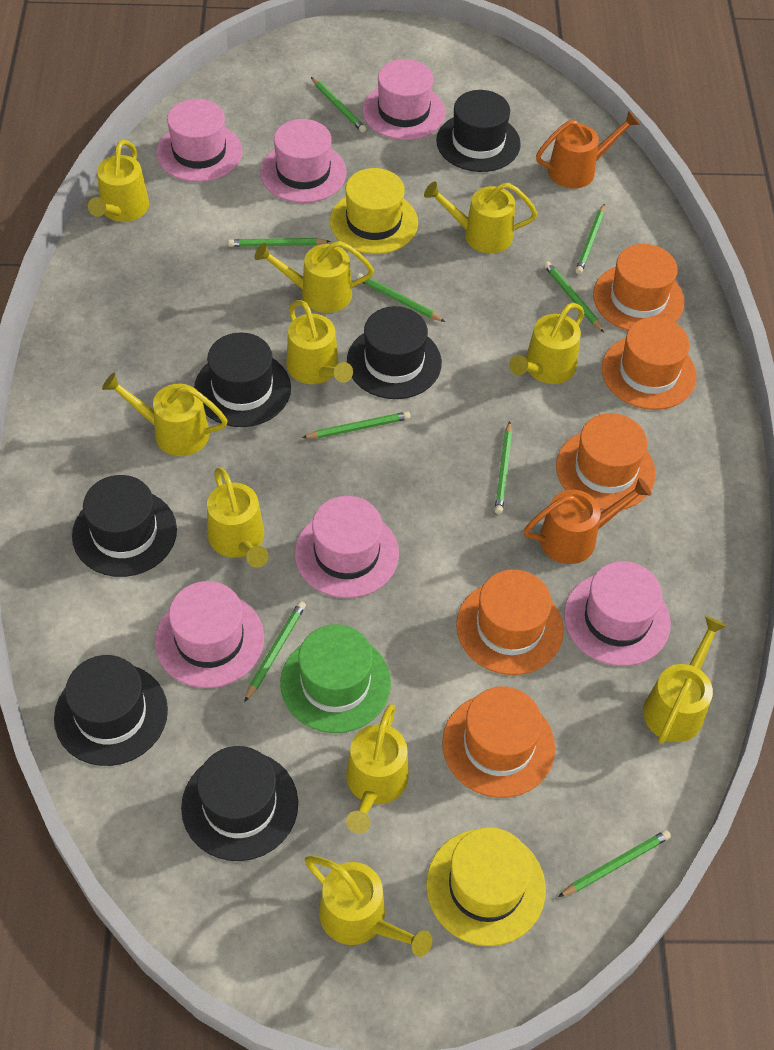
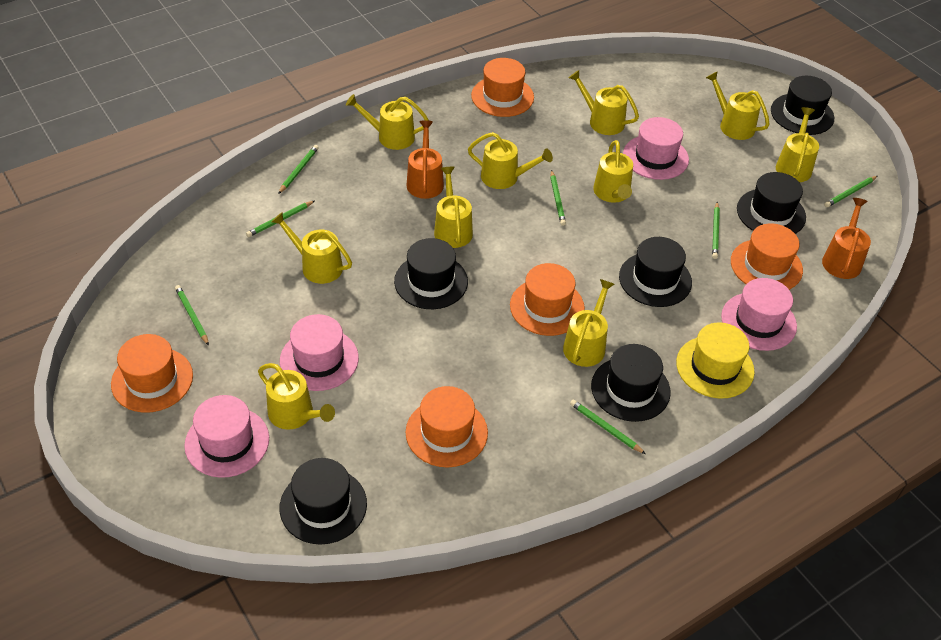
green hat: [280,624,391,733] = 1 -> none = 0
green pencil: [228,238,331,247] [244,601,306,702] [302,411,411,438] [311,77,366,133] [356,273,445,322] [495,421,512,514] [544,261,604,332] [558,830,671,897] [575,204,605,274] = 9 -> [175,285,209,346] [246,201,314,237] [278,145,319,194] [550,170,566,226] [570,400,646,454] [712,202,720,259] [824,176,877,207] = 7
pink hat: [155,581,264,688] [156,99,242,182] [260,119,347,203] [295,496,399,598] [362,59,445,140] [564,561,671,666] = 6 -> [184,395,269,478] [280,314,359,391] [623,117,689,180] [721,278,797,351] = 4
yellow hat: [330,168,418,254] [426,827,546,946] = 2 -> [676,322,755,399] = 1

